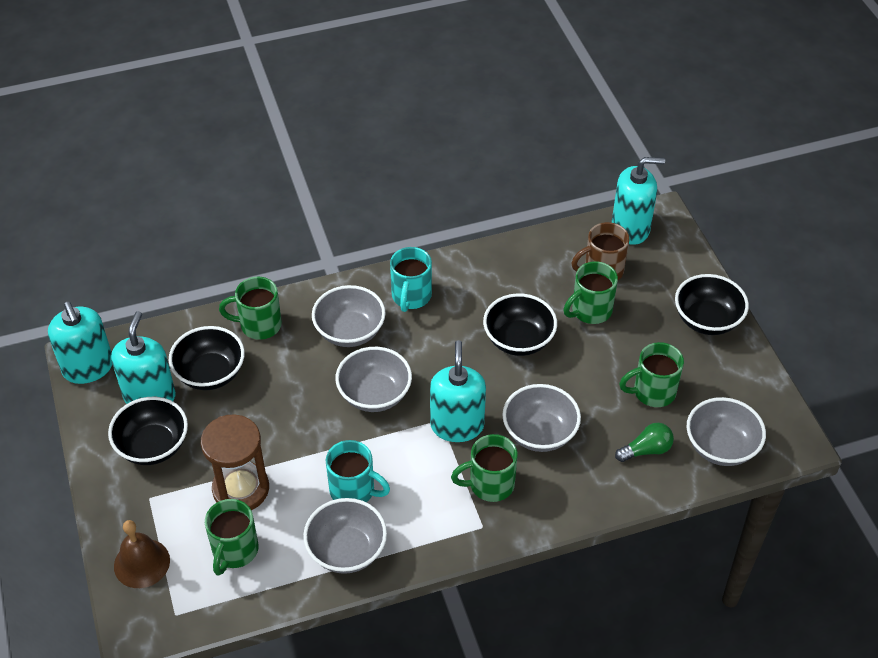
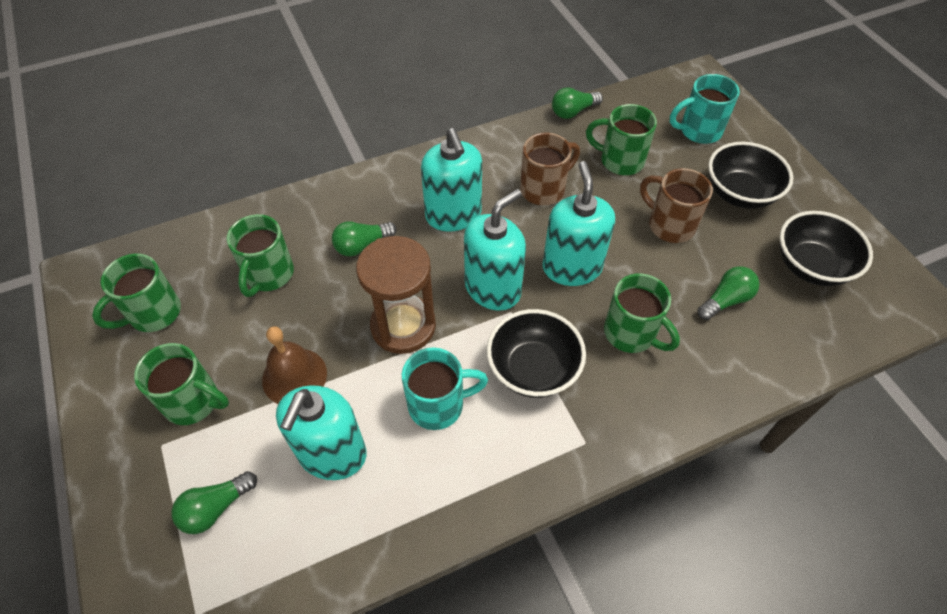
black bowl: [108,397,188,465] [169,326,245,390] [483,293,557,356] [675,274,749,335] = 4 -> [487,309,586,398] [708,142,793,209] [780,211,873,286] = 3
brown mug: [571,222,630,280] = 1 -> [520,133,580,205] [640,168,713,243] = 2
green light bulb: [615,423,674,462] = 1 -> [171,471,257,534] [332,221,397,256] [552,87,603,119] [697,266,760,320] = 4
grey bowl: [303,498,387,574] [312,285,385,347] [335,347,412,412] [502,384,581,452] [686,397,766,466] = 5 -> none = 0

